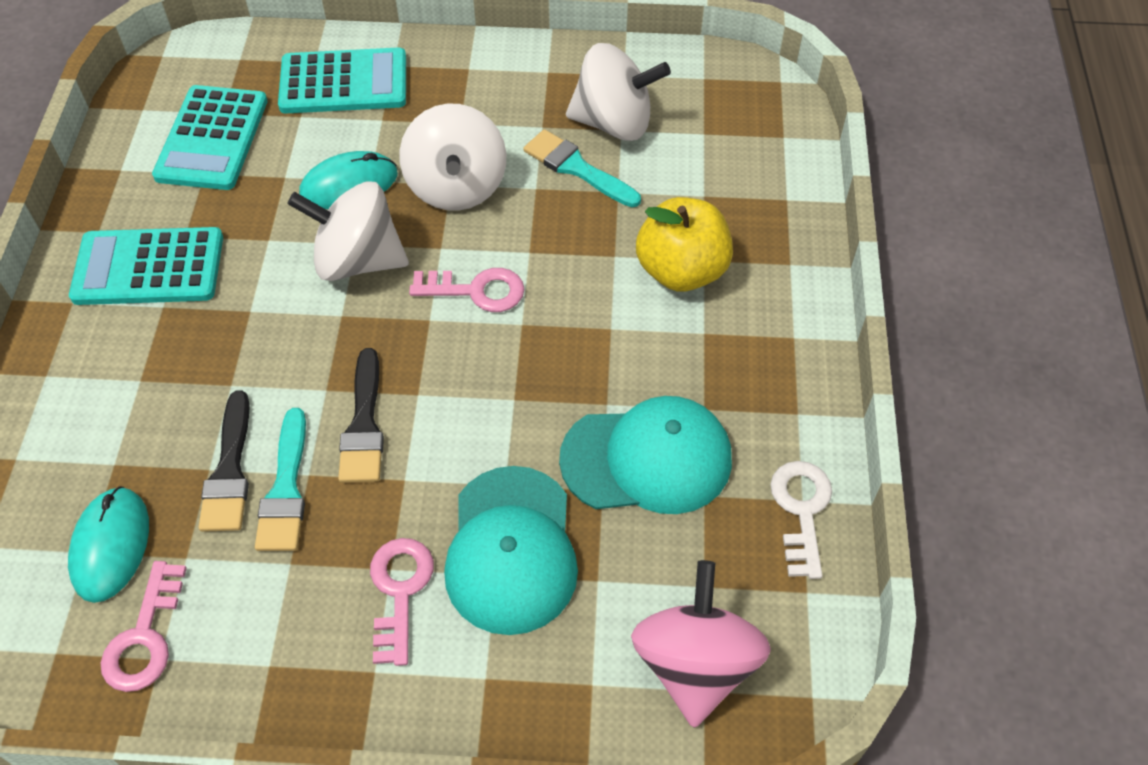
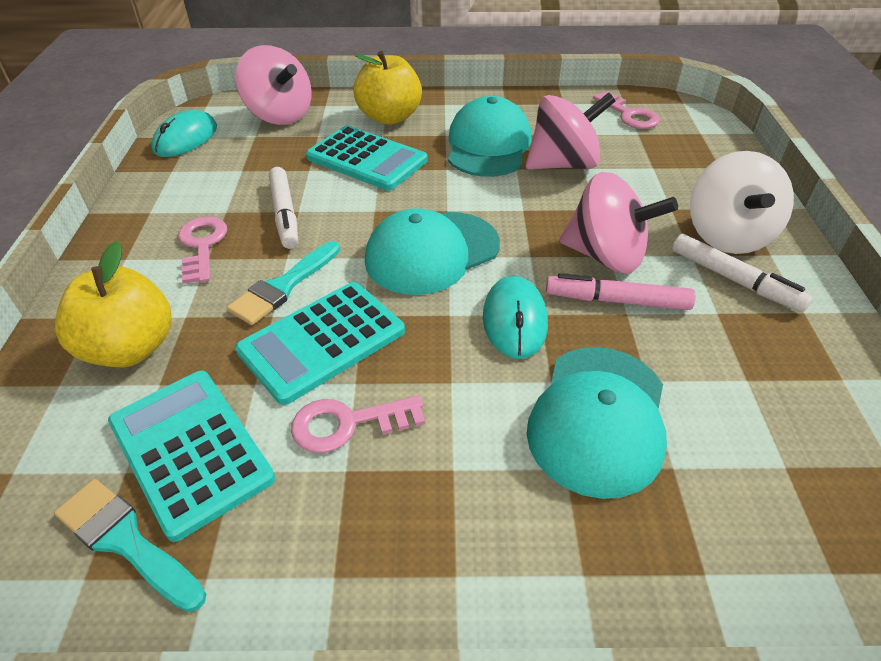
black brush: [199,390,250,532] [338,348,384,483] = 2 -> none = 0
pink marker: none = 0 -> [546,273,696,310] = 1
pink spinning top: [631,560,771,728] = 1 -> [236,45,311,125] [526,92,615,170] [559,172,678,274] = 3
turquoise cap: [444,466,578,635] [559,396,732,514] = 2 -> [365,208,500,295] [448,96,532,177] [527,347,667,499] = 3
white key: [770,461,832,579] = 1 -> none = 0
white marker: none = 0 -> [269,167,298,249] [672,234,813,312] = 2
white spinning top: [287,181,409,281] [399,103,506,211] [566,43,671,141] = 3 -> [690,151,794,254] = 1
yellow apple: [636,197,733,292] = 1 -> [55,241,172,367] [353,51,422,125] = 2

